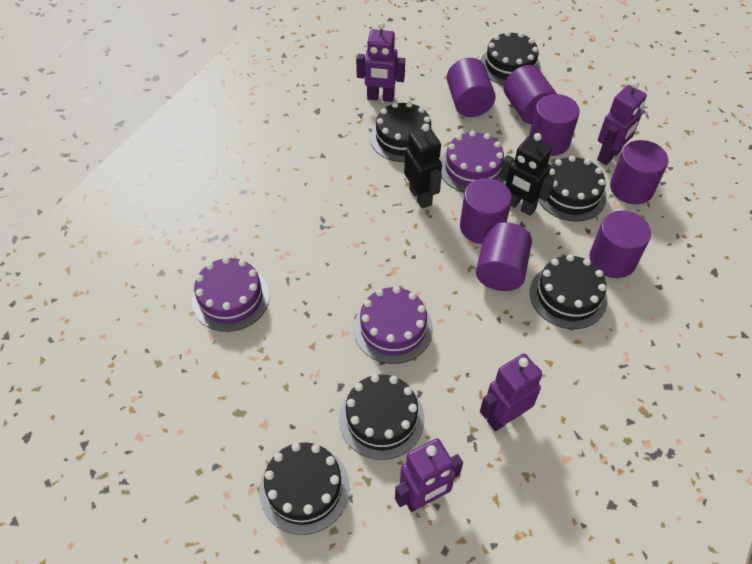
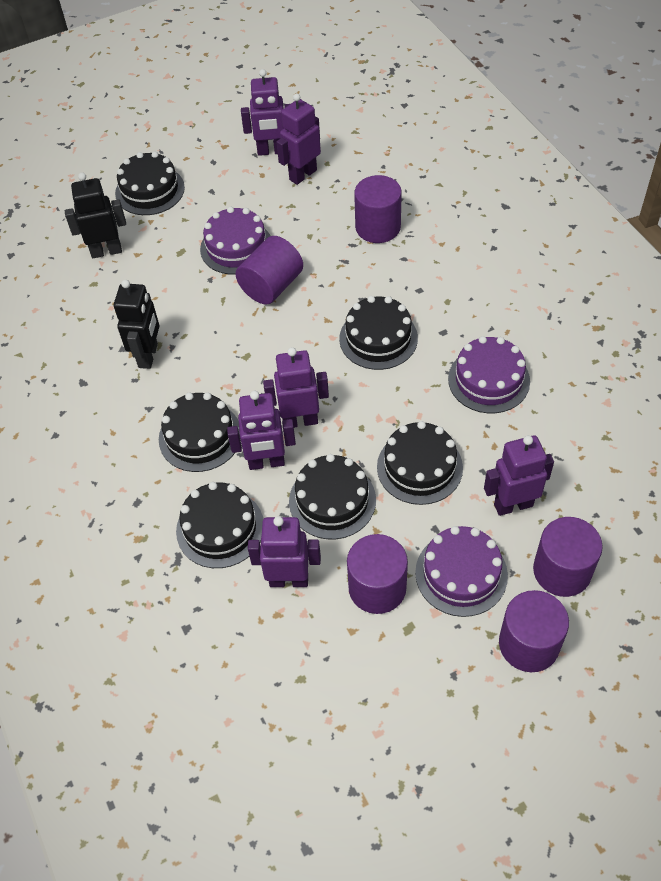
purple cylinder: [447,58,496,117] [460,178,512,244] [476,222,532,291] [503,65,557,124] [529,94,580,156] [589,211,651,278] [610,140,668,204] = 7 -> [235,236,303,305] [347,534,408,614] [354,175,402,243] [499,590,569,672] [533,517,603,597] = 5
purple robot: [356,22,405,102] [395,438,463,512] [480,354,542,431] [597,81,647,165] = 4 -> [227,391,296,470] [241,69,290,156] [248,516,321,587] [263,347,329,428] [276,93,321,185] [484,435,554,516] = 6

